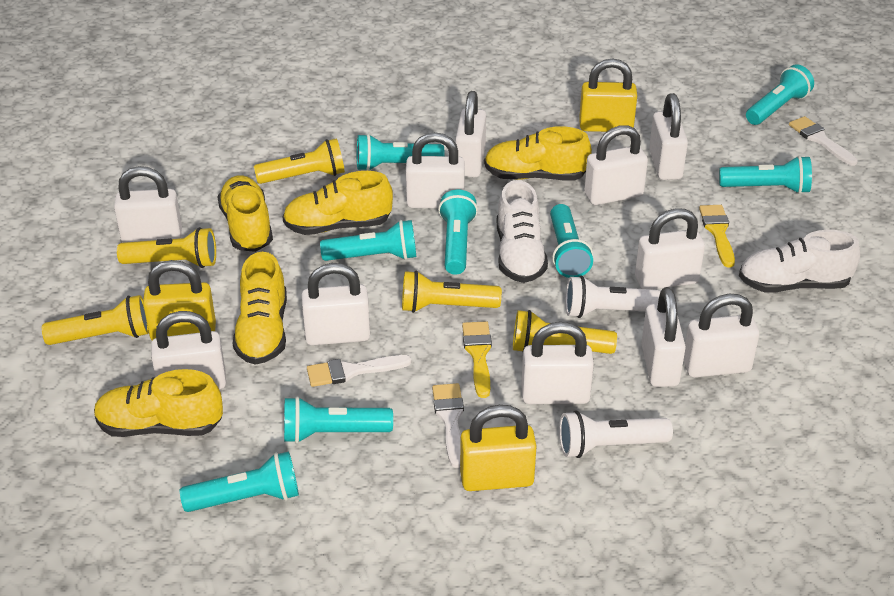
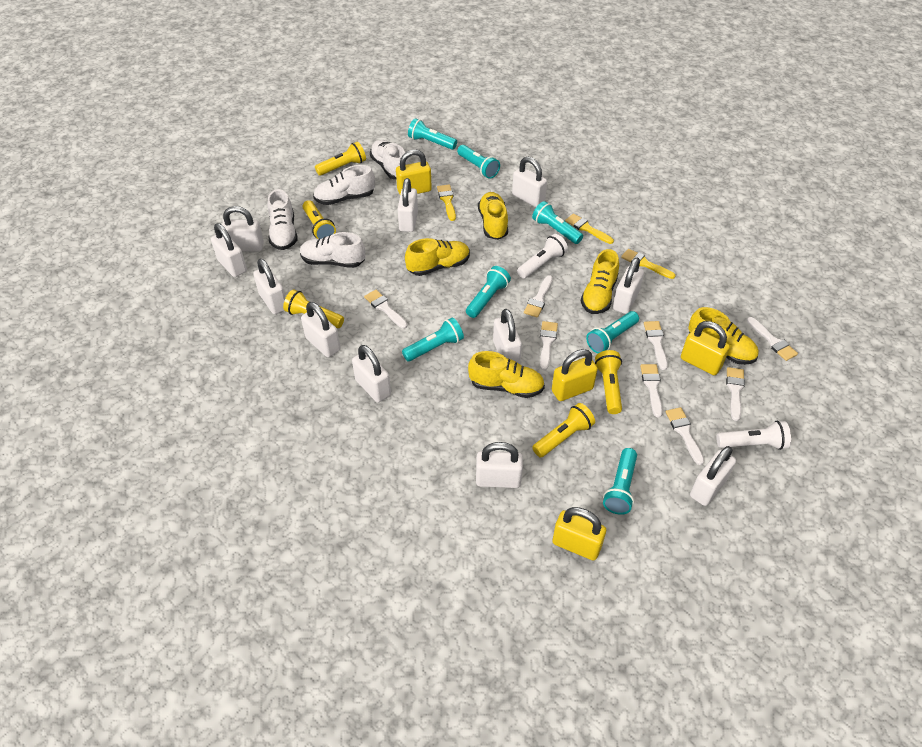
turquoise flashlight: [180,452,299,512] [284,396,393,443] [320,220,416,261] [357,134,444,171] [438,189,478,275] [550,204,593,278] [719,156,812,194] [746,64,814,125] = 8 -> [402,317,464,362] [408,118,457,150] [457,145,500,179] [466,266,511,318] [532,201,583,244] [586,311,639,353] [603,448,637,515] = 7
white brush: [307,355,411,387] [432,383,464,468] [789,116,858,166] = 3 -> [364,290,408,329] [524,275,553,318] [540,321,558,370] [640,364,663,417] [644,321,668,370] [666,407,704,465] [726,367,745,421] [747,317,798,361] = 8
white shoe: [497,180,548,283] [739,230,860,293] = 2 -> [268,189,297,250] [300,232,365,268] [313,165,375,205] [370,140,408,179] = 4
yellow brush: [462,321,492,398] [699,205,735,268] = 2 -> [437,185,456,221] [565,213,614,244] [621,249,676,279] = 3
yellow padlock: [143,260,216,340] [460,405,537,491] [579,58,637,132] = 3 -> [396,150,432,194] [552,349,598,401] [552,507,606,561] [681,321,730,375] = 4

